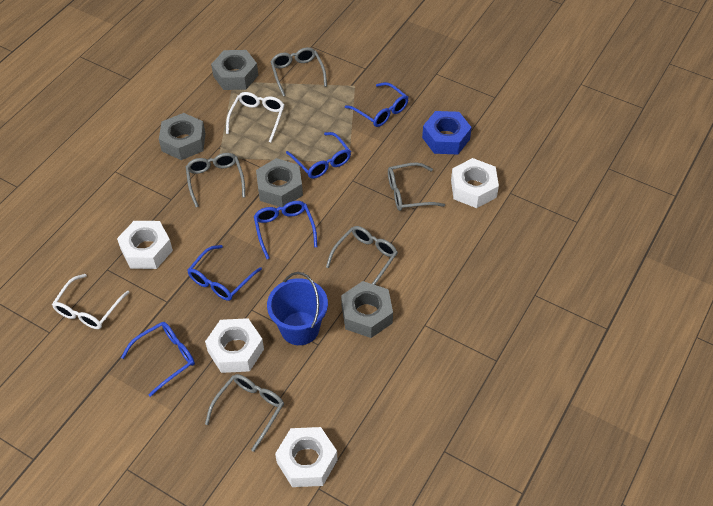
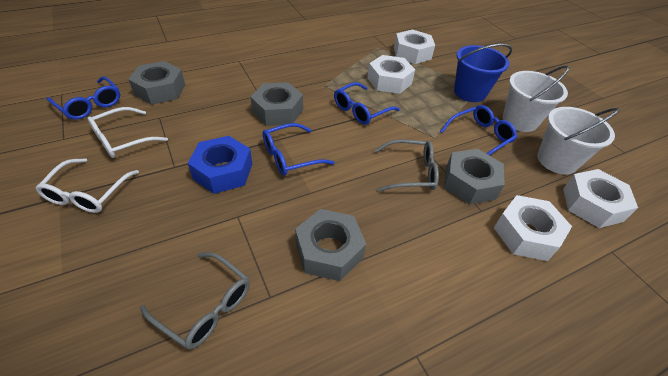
blue glasses: [121,322,195,397] [188,245,262,301] [254,201,317,259] [286,132,351,179] [345,82,408,127] = 5 -> [47,76,120,120] [263,123,335,176] [334,82,400,125] [440,105,517,155] = 4
grey glasses: [186,153,245,207] [205,374,284,452] [270,47,327,96] [326,226,398,285] [388,162,445,211] = 5 -> [140,252,250,350] [375,139,439,192] = 2
white bucket: none = 0 -> [503,66,569,132] [537,107,619,175] = 2

